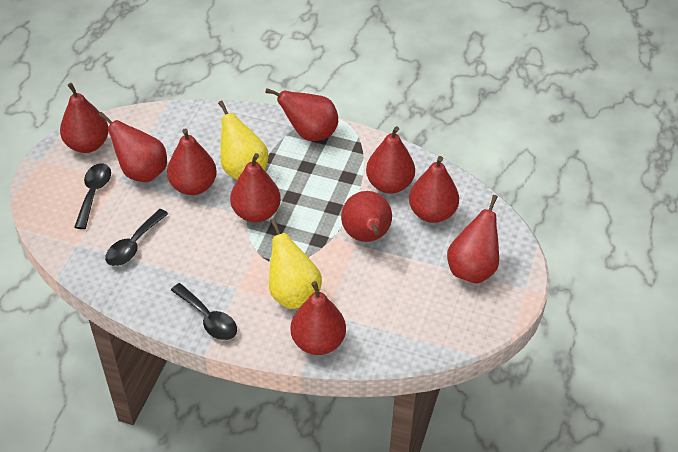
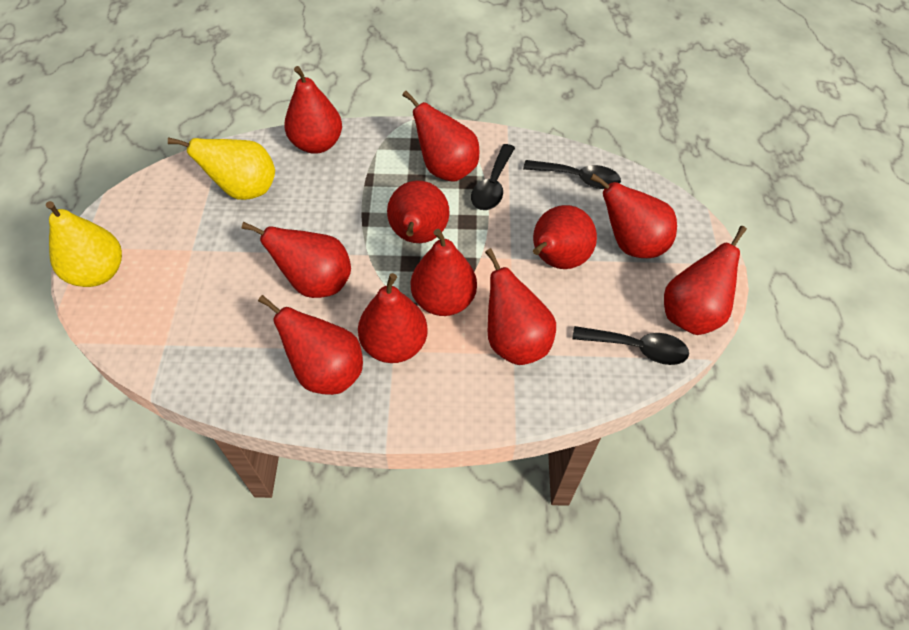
red pear: [60,83,109,153] [98,112,167,182] [167,128,217,195] [230,153,281,223] [265,88,338,141] [290,281,346,355] [341,191,392,242] [366,126,415,194] [409,156,459,223] [447,195,499,284] = 10 -> [242,222,351,298] [258,295,363,395] [284,66,342,154] [358,273,428,363] [387,180,449,243] [402,91,479,182] [411,229,477,316] [485,248,556,365] [533,205,597,269] [590,173,677,258] [664,226,747,335] = 11

